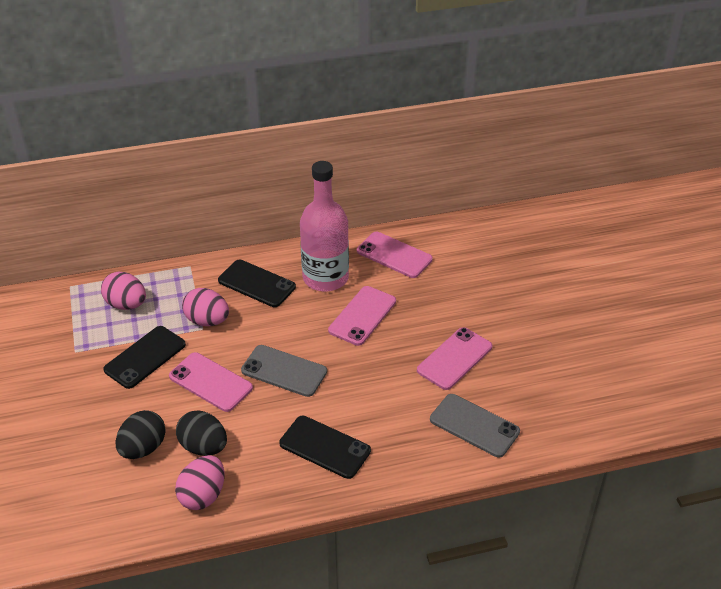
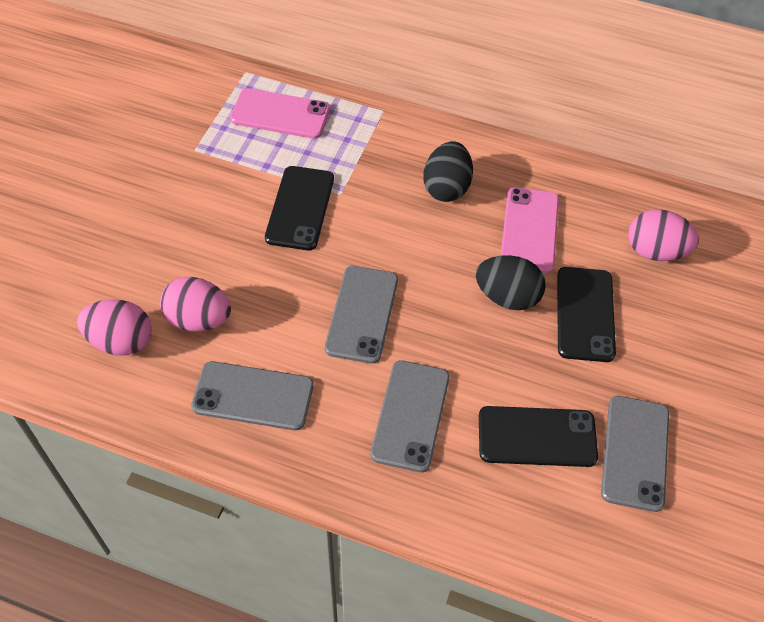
grey phone: [241,345,327,397] [430,394,520,458] = 2 -> [191,361,314,430] [325,266,398,364] [370,360,449,472] [601,396,669,512] = 4
pink bottle: [300,161,349,292] = 1 -> none = 0
pink phone: [169,352,253,412] [328,286,396,346] [357,232,433,278] [417,327,492,390] = 4 -> [230,88,330,139] [501,187,559,274] = 2

